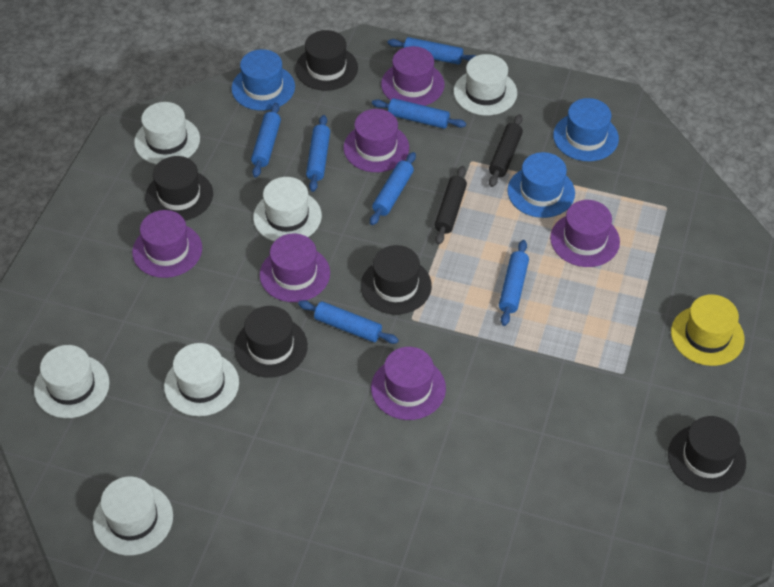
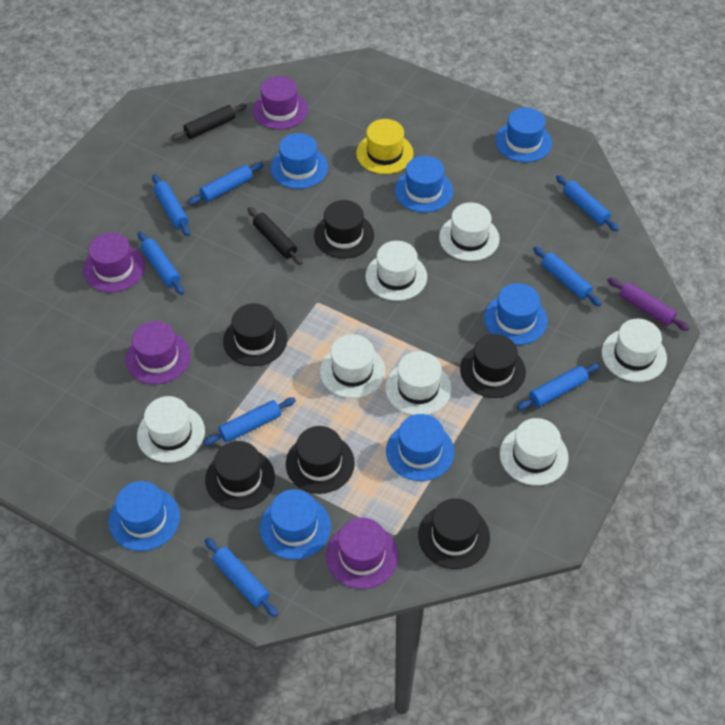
black hat: [145,156,213,221] [234,306,308,378] [295,30,358,91] [361,245,432,314] [668,416,746,492] = 5 -> [205,441,275,509] [223,303,287,366] [286,426,355,494] [314,200,374,259] [418,498,490,569] [460,334,526,398] = 6
blue hat: [231,49,295,111] [507,152,575,218] [553,98,619,161] = 3 -> [109,481,180,551] [260,489,331,560] [270,133,328,189] [386,414,454,481] [395,156,453,212] [484,283,548,345] [495,107,552,162] = 7
blue rolling pin: [251,103,281,178] [298,300,399,344] [306,115,330,192] [370,152,416,225] [372,98,466,129] [388,37,476,65] [499,240,529,326] = 7 -> [138,232,184,295] [152,174,190,236] [188,162,264,205] [203,397,296,446] [205,538,278,617] [517,363,600,410] [533,246,602,306] [556,175,619,232] = 8
purple hat: [132,210,202,278] [260,234,330,302] [343,109,409,172] [371,347,446,420] [381,46,445,106] [550,200,620,267] = 6 -> [83,233,145,292] [125,321,191,384] [253,76,308,130] [326,518,398,589] = 4
purple rolling pin: none = 0 -> [607,278,690,331] = 1
white hat: [34,345,110,418] [93,477,173,555] [134,102,200,164] [164,343,239,416] [253,177,322,241] [454,54,517,115] = 6 -> [137,396,205,463] [320,334,385,398] [365,241,427,301] [385,351,451,415] [439,202,500,261] [500,418,569,486] [602,319,667,382] = 7

